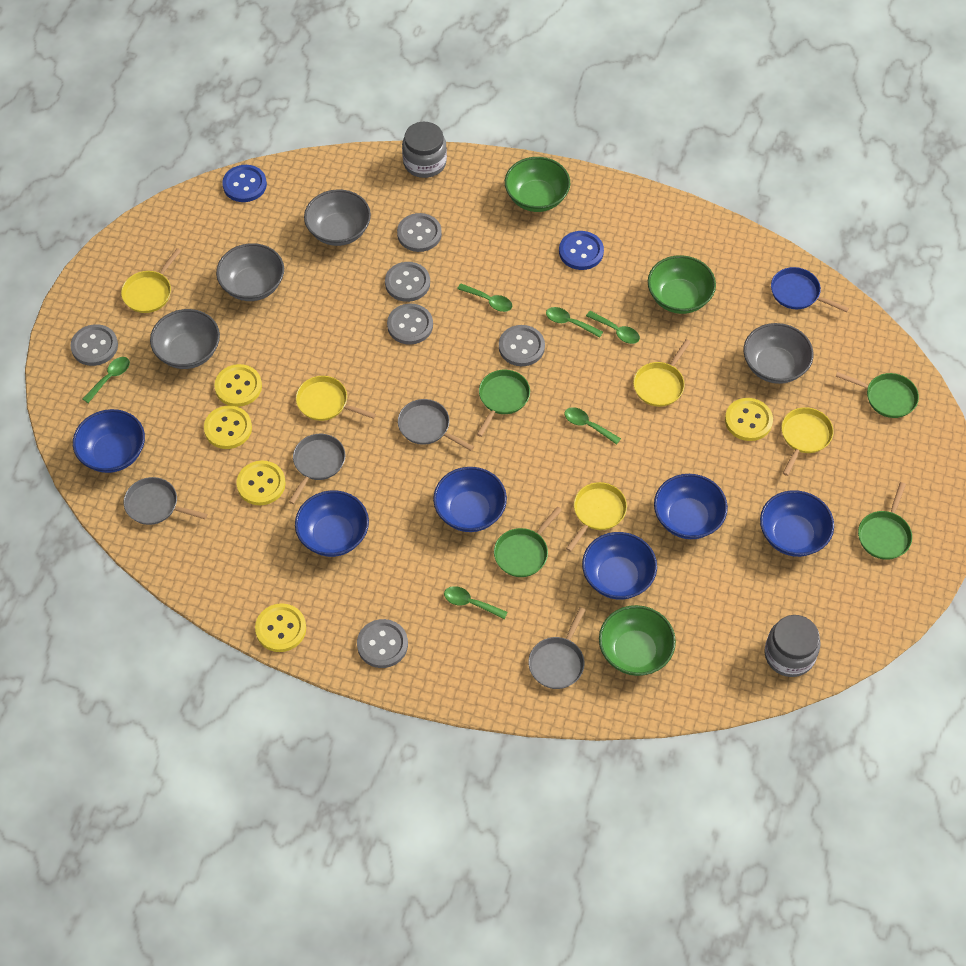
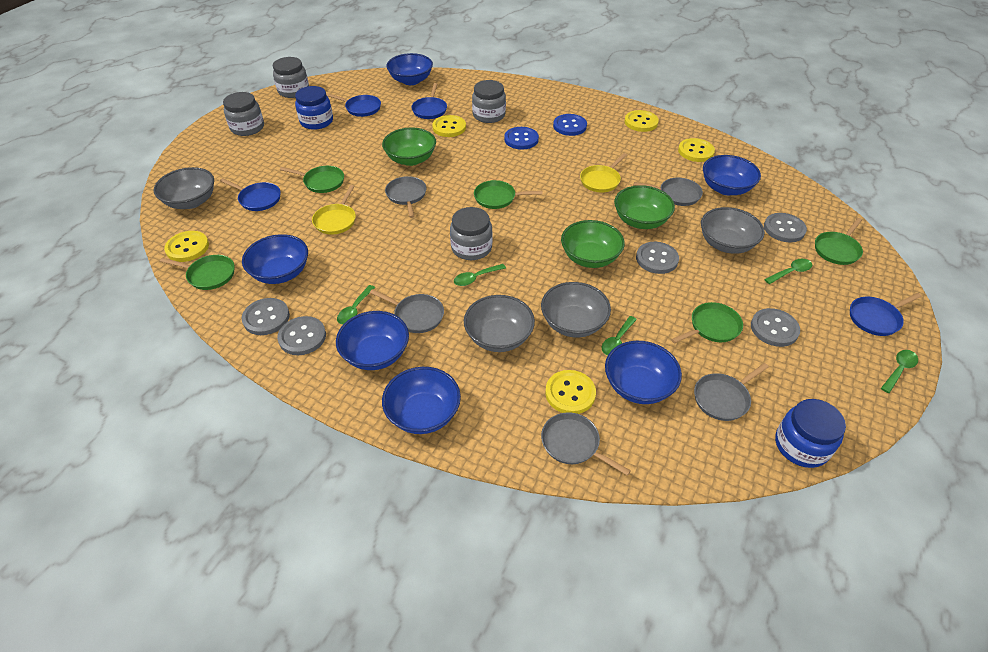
blue jar: none = 0 -> [295,86,333,130] [775,399,846,468] = 2
blue pan: [771,267,849,312] = 1 -> [220,178,281,211] [326,93,381,117] [411,83,447,119] [850,293,922,336] = 4
green pan: [477,370,530,437] [494,507,562,577] [836,372,919,418] [858,482,912,560] = 4 -> [160,255,235,290] [280,166,344,193] [474,180,543,209] [671,302,743,344] [815,218,863,265] = 5
green spoon: [83,357,130,403] [444,586,508,619] [457,283,512,312] [546,307,603,338] [564,407,621,445] [586,311,640,344] = 6 -> [337,285,375,324] [454,264,506,286] [602,316,637,355] [764,259,812,284] [881,350,918,393] = 5
grey button: [70,324,118,366] [357,619,408,668] [385,262,430,302] [387,304,433,345] [397,213,442,252] [499,325,545,366] = 6 -> [242,298,290,335] [277,316,326,355] [636,242,679,274] [751,308,800,347] [764,213,807,242] = 5
grey jar: [402,122,447,178] [764,615,821,677] = 2 -> [223,92,264,136] [273,57,309,98] [450,207,493,260] [472,80,506,123] = 4
grey pan: [124,477,207,525] [289,434,345,504] [398,399,474,451] [528,607,585,689] = 4 -> [370,289,444,333] [385,176,427,218] [541,412,631,476] [634,178,703,206] [694,363,769,421] = 5
yellow pan: [121,248,181,313] [296,376,376,421] [566,482,627,552] [633,339,691,407] [781,407,834,476] = 5 -> [312,185,356,234] [580,153,627,192] = 2

